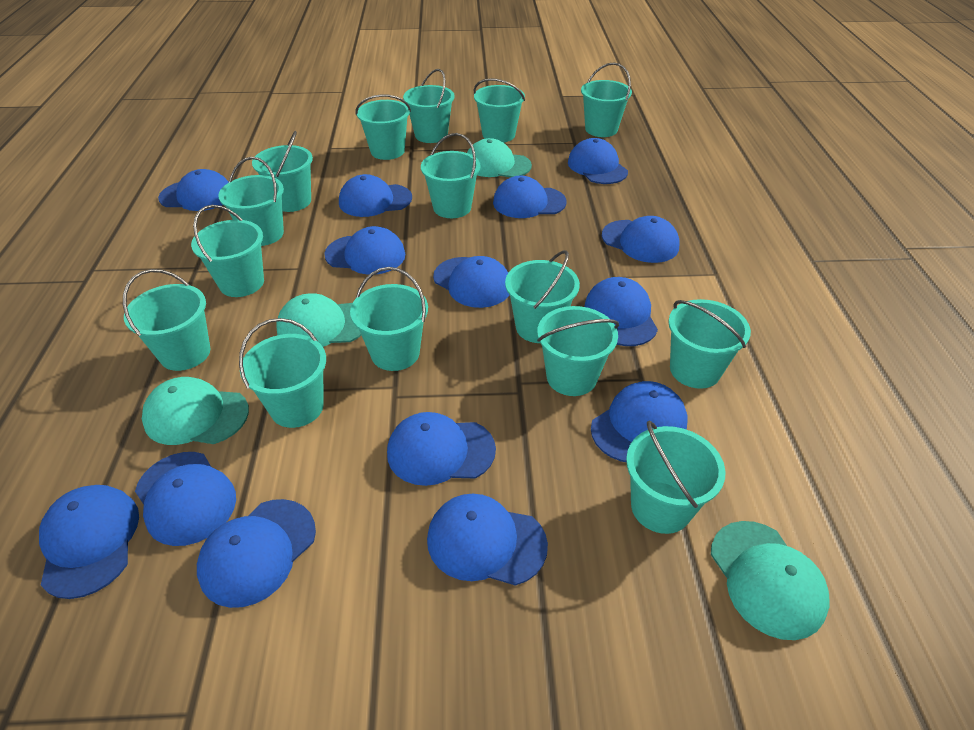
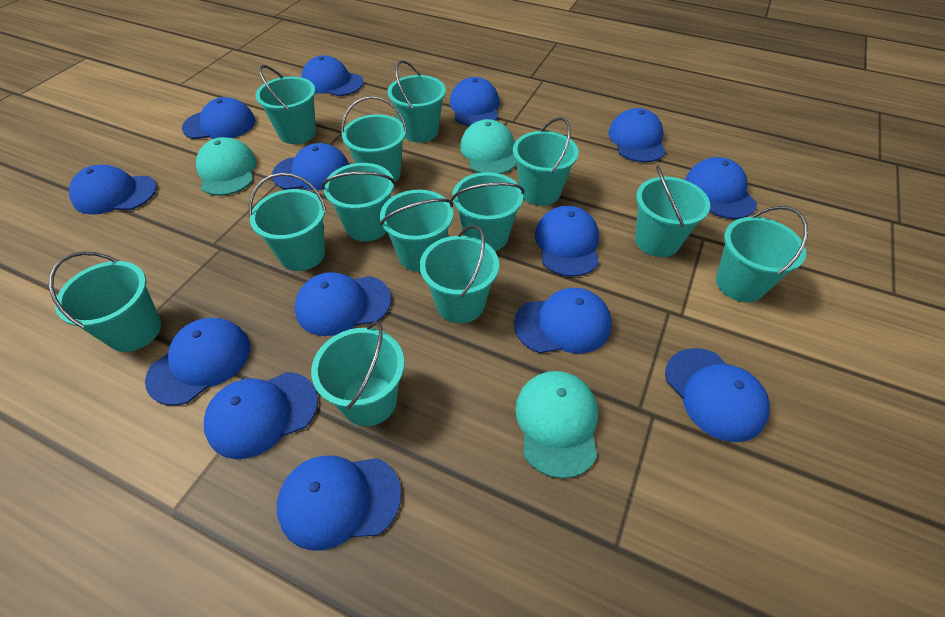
turquoise bucket: [123,269,210,371] [191,205,264,297] [218,157,284,246] [239,318,326,428] [252,131,313,212] [350,267,428,371] [356,94,411,160] [403,69,455,143] [421,133,480,218] [474,78,525,143] [505,250,580,343] [537,306,619,396] [581,62,632,137] [626,420,725,534] [668,299,751,389] = 15 -> [49,252,161,352] [248,173,327,271] [256,65,316,144] [311,321,404,426] [322,163,396,242] [341,96,407,182] [380,190,453,272] [388,60,446,142] [420,225,499,323] [451,172,524,251] [513,117,579,206] [635,165,710,257] [716,206,808,302] = 13
turquoise cap: [142,377,249,445] [276,293,361,347] [467,138,532,178] [711,521,830,640] = 4 -> [196,137,256,196] [460,119,517,174] [515,371,598,479] = 3

